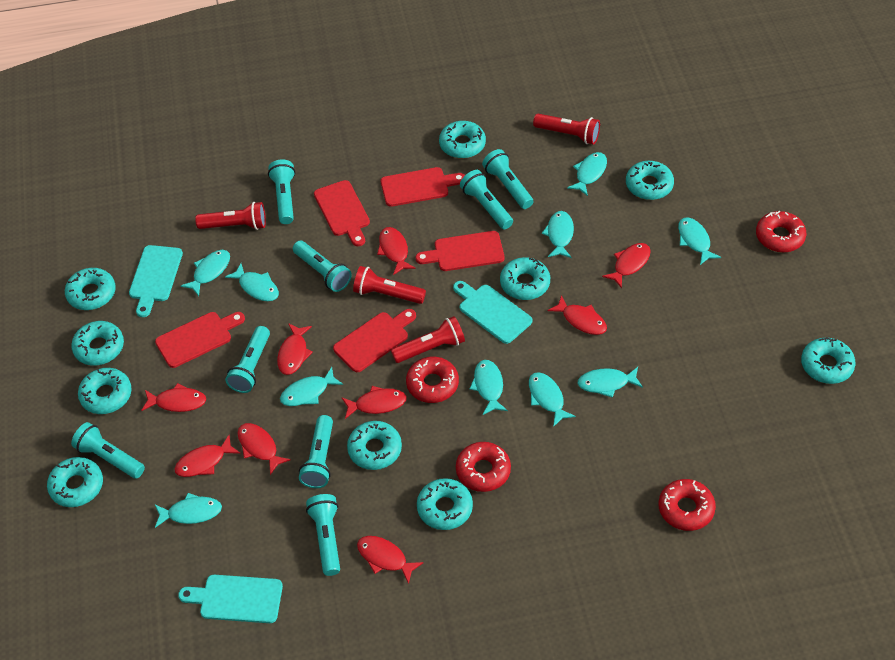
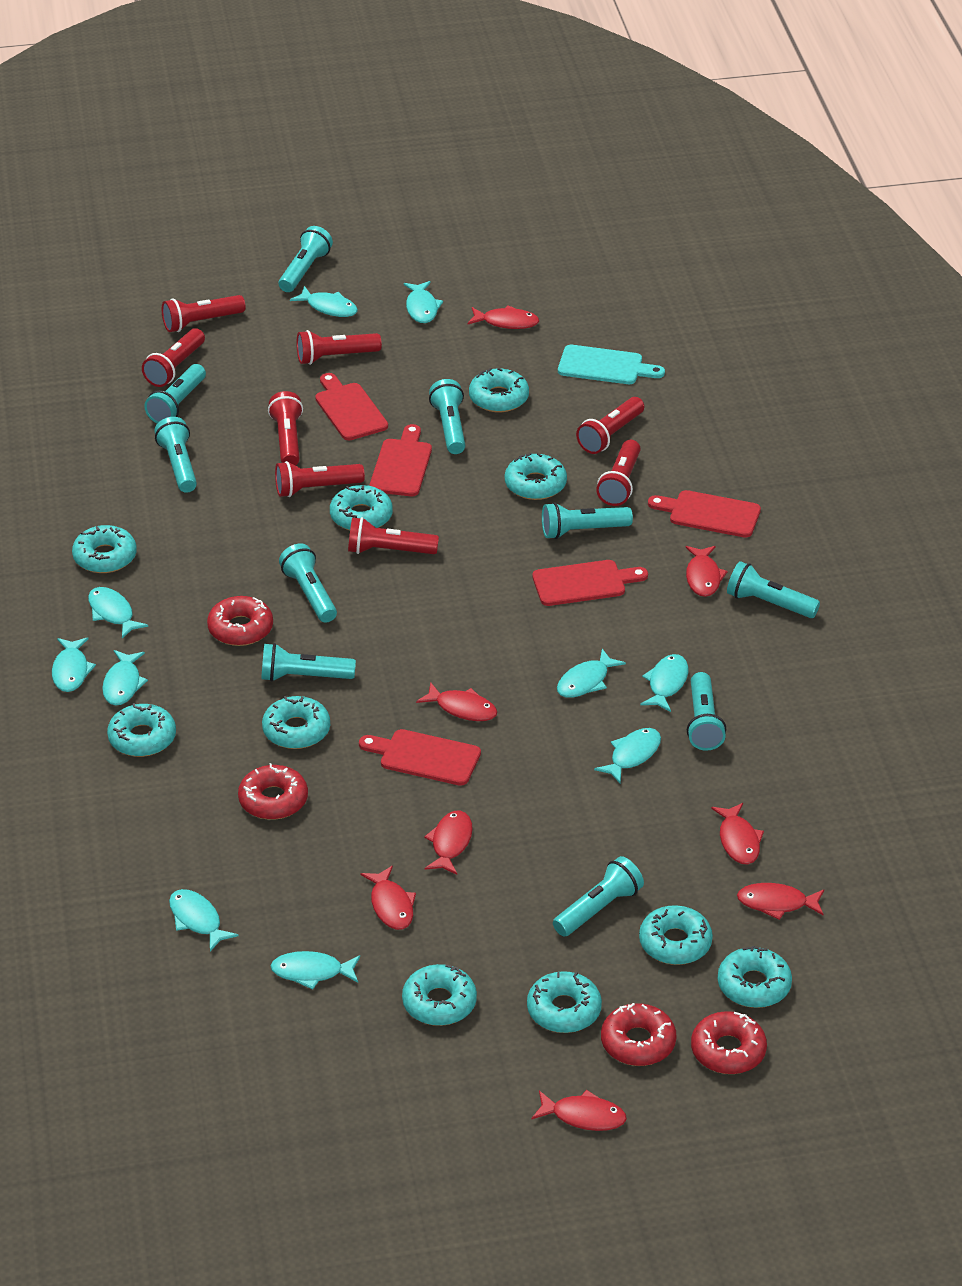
red fish: [141,383,206,412] [174,435,241,477] [238,423,291,475] [277,323,313,375] [342,386,407,419] [357,536,423,584] [377,227,416,275] [548,295,607,335] [602,243,651,288] = 9 -> [361,866,416,930] [416,682,497,721] [424,811,473,875] [467,305,539,329] [532,1090,627,1131] [685,546,728,597] [711,803,764,865] [737,883,824,920] = 8
red flashlight: [195,202,266,230] [353,266,426,304] [391,316,465,363] [533,114,600,144] = 4 -> [142,328,205,387] [162,295,246,332] [268,391,303,466] [275,461,365,497] [297,330,382,365] [348,517,439,554] [576,397,644,454] [596,440,641,506] = 8
turquoise cutting board: [129,245,183,317] [178,575,283,623] [453,281,532,344] = 3 -> [558,345,665,384] = 1
turquoise flashlight: [71,422,145,479] [225,326,270,393] [268,159,295,224] [293,241,352,292] [299,415,333,488] [306,494,340,576] [460,170,513,229] [482,149,533,209] = 8 -> [144,364,206,423] [154,417,197,493] [261,643,356,682] [279,226,333,292] [279,543,337,623] [429,379,465,454] [542,502,633,539] [553,856,644,937] [687,672,726,751] [727,561,820,618] = 10

